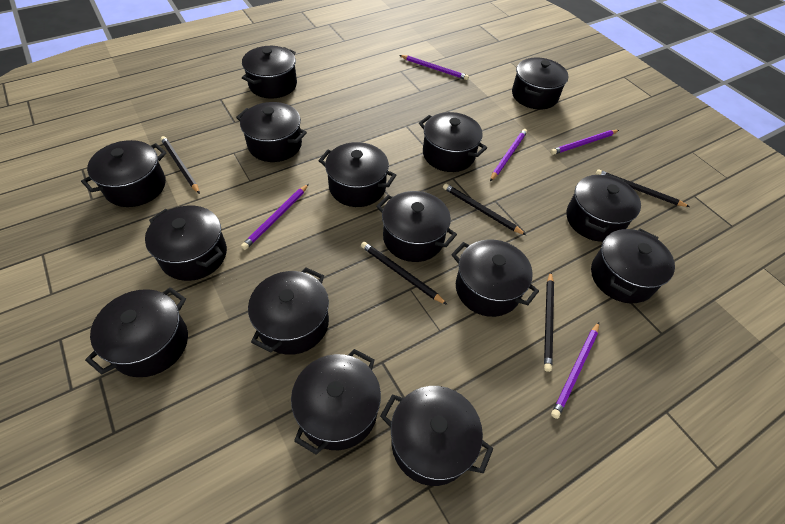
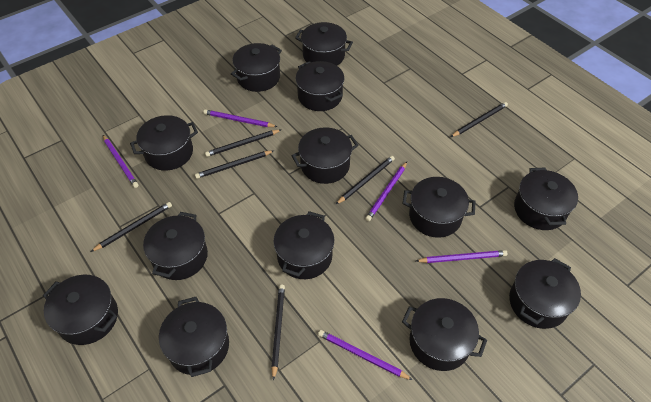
black pencil: [160,136,200,194] [361,242,447,305] [443,183,526,235] [544,272,554,372] [596,170,690,207] = 5 -> [91,202,172,252] [195,150,274,179] [205,130,281,157] [271,284,285,381] [336,156,395,204] [451,102,508,137] = 6
black pot: [81,140,167,207] [85,287,188,377] [145,205,227,281] [236,102,307,162] [242,46,297,99] [248,267,329,355] [291,349,381,455] [319,142,396,207] [376,191,457,262] [380,386,493,486] [419,112,487,172] [451,239,539,317] [512,57,568,109] [567,174,641,242] [591,228,675,304] = 15 -> [43,275,118,345] [130,115,198,171] [143,212,208,280] [159,297,229,377] [231,43,282,92] [274,211,334,279] [292,127,359,184] [295,22,353,66] [295,61,344,111] [402,177,476,238] [402,298,487,371] [509,258,581,329] [514,167,578,230] = 13

